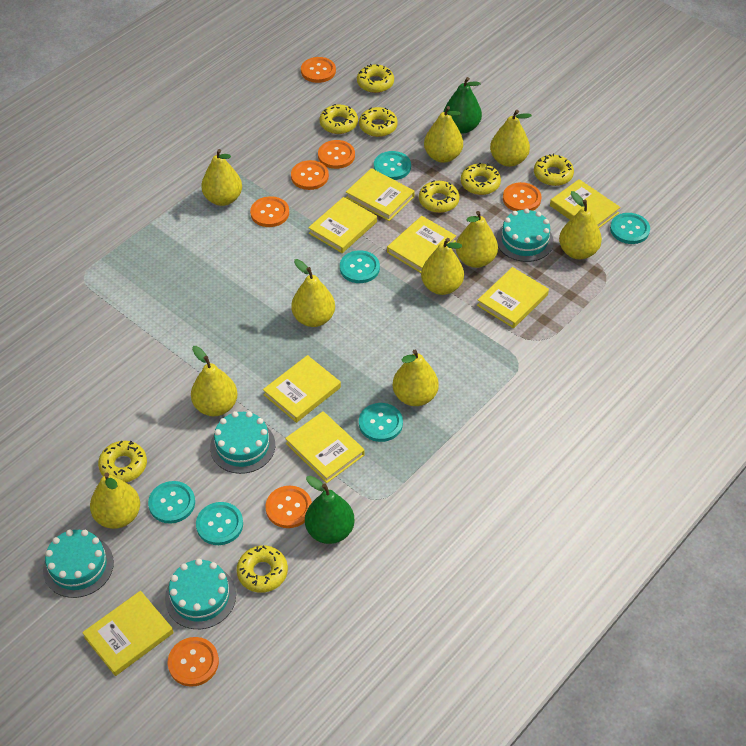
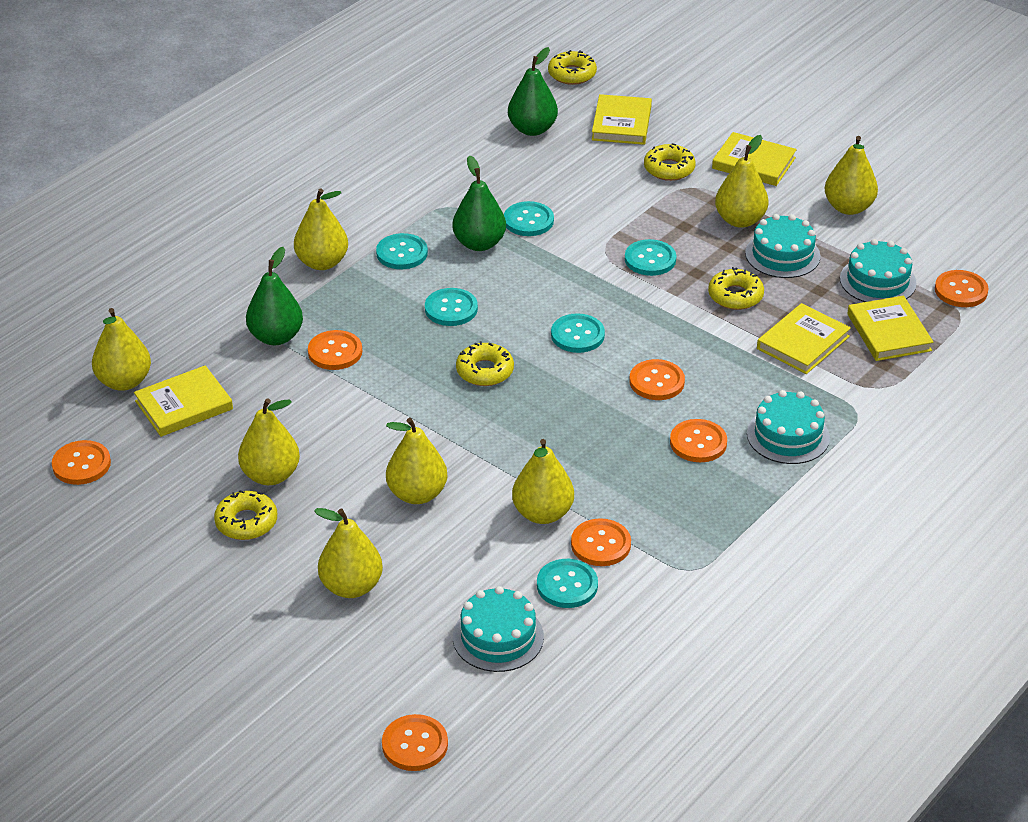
green pear: [305,476,355,544] [444,77,482,134] = 2 -> [246,247,303,345] [452,155,506,251] [508,47,558,136] = 3
yellow book: [82,591,174,676] [263,355,341,423] [285,411,365,483] [308,197,377,253] [346,168,415,221] [387,216,456,273] [477,267,549,328] [550,179,620,228] = 8 -> [134,365,233,437] [592,94,652,145] [712,132,797,186] [757,303,851,374] [847,296,934,361] = 5
yellow donut: [98,441,147,482] [237,545,288,593] [320,104,358,134] [357,64,394,93] [359,107,398,137] [419,180,460,213] [461,163,501,195] [534,153,574,186] = 8 -> [214,490,277,540] [456,341,514,386] [548,50,597,85] [644,143,696,181] [708,267,764,310] = 5
yellow pear: [90,473,140,529] [191,346,238,416] [201,149,242,206] [291,259,335,327] [393,350,439,406] [421,238,464,295] [424,106,463,163] [456,211,498,268] [490,110,532,167] [559,191,602,259] = 10 -> [92,308,151,391] [238,398,300,485] [294,189,348,270] [314,508,383,598] [386,418,448,504] [512,439,574,524] [715,135,769,228] [825,136,878,215] = 8

